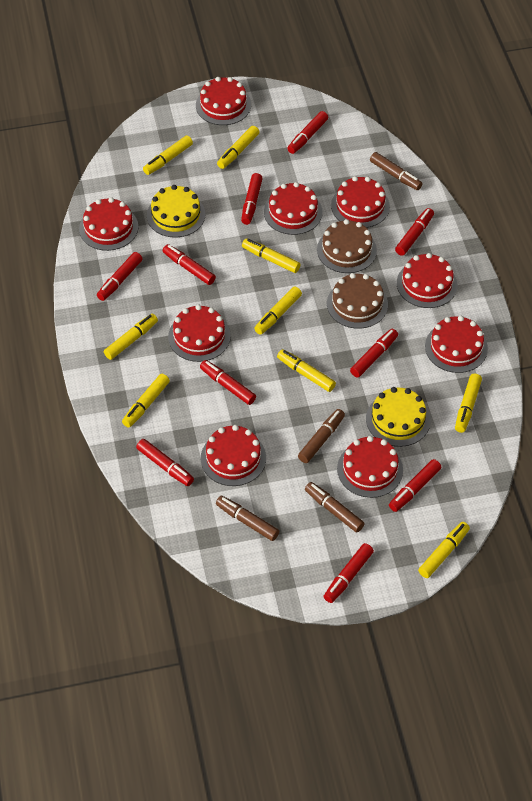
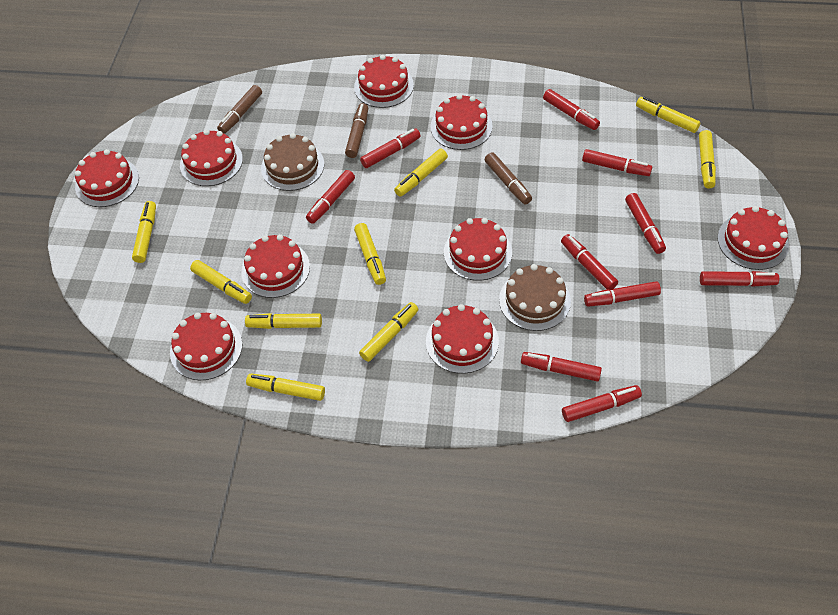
brown marker: [216,496,279,541] [298,409,345,463] [305,482,365,532] [370,152,422,190] = 4 -> [217,85,262,134] [345,103,368,158] [484,152,532,204] = 3
yellow cake: [147,185,206,238] [366,387,431,447] = 2 -> none = 0

